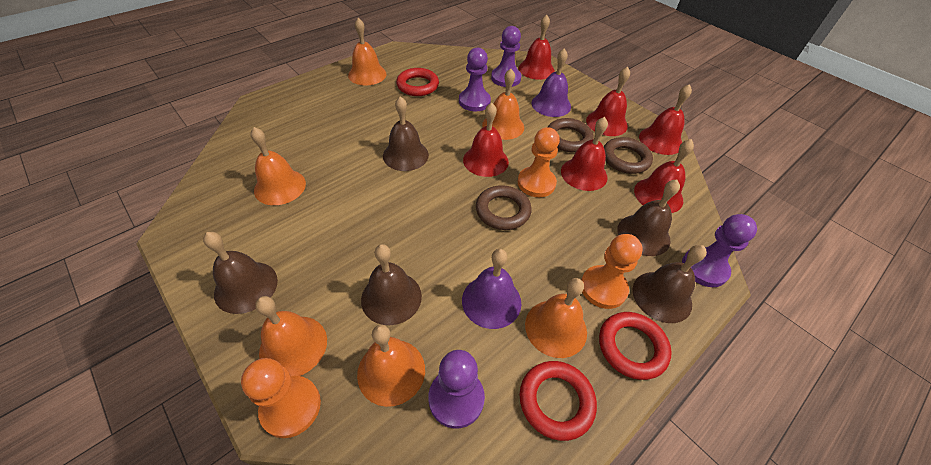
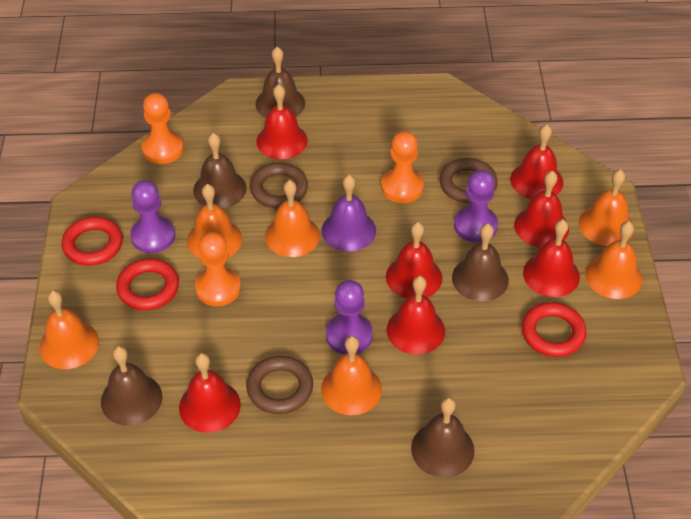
purple bell: [462,249,521,329] [531,48,571,117] = 2 -> [322,175,376,252] = 1
purple pawn: [428,350,485,429] [459,47,491,111] [491,26,521,87] [682,214,757,287] = 4 -> [130,180,175,253] [326,280,373,355] [454,170,498,243] = 3
red bell: [463,103,509,177] [519,15,555,80] [561,117,608,191] [586,67,630,136] [634,139,694,213] [639,84,692,155] = 6 -> [179,353,241,433] [256,84,308,159] [386,222,442,299] [387,276,445,355] [510,124,563,199] [514,171,569,248] [523,219,580,297] = 7

